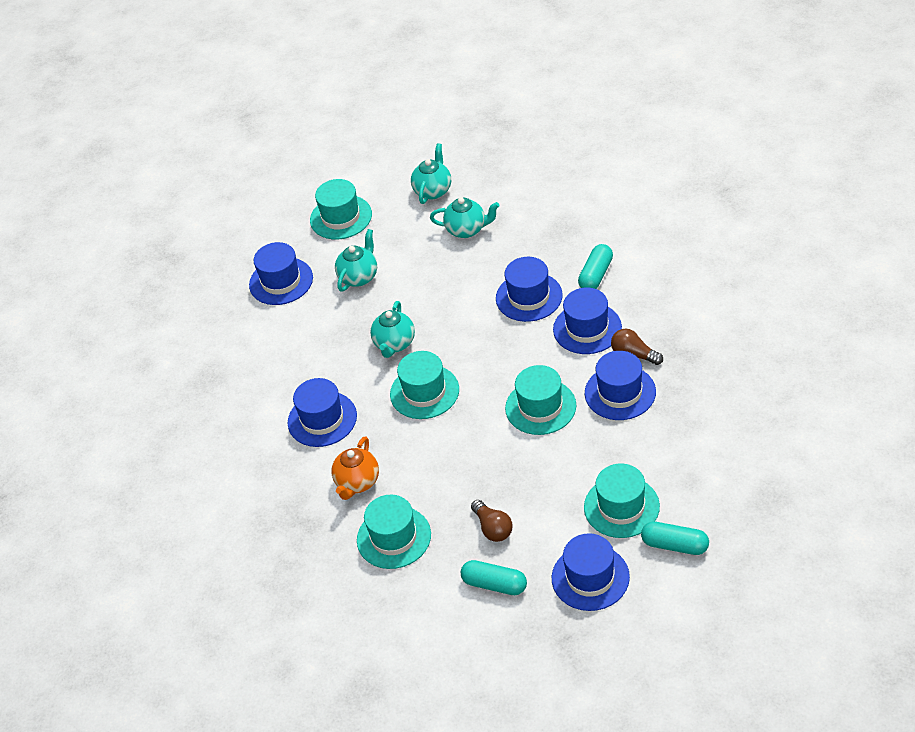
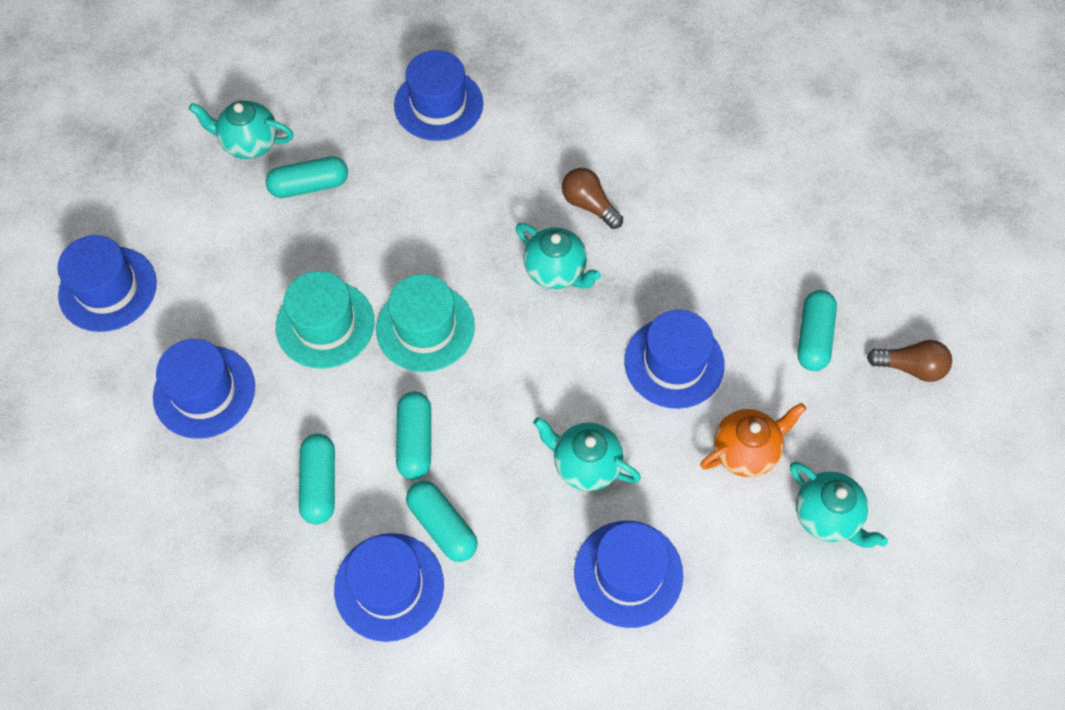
turquoise capsule: [461,560,527,595] [578,244,613,289] [641,522,709,555] = 3 -> [265,156,348,198] [299,434,335,525] [396,391,431,480] [406,481,478,562] [797,290,837,371] = 5
turquoise hat: [310,179,372,240] [357,495,431,569] [390,351,459,419] [505,365,576,435] [584,463,660,538] = 5 -> [276,271,375,369] [376,274,475,372] = 2

